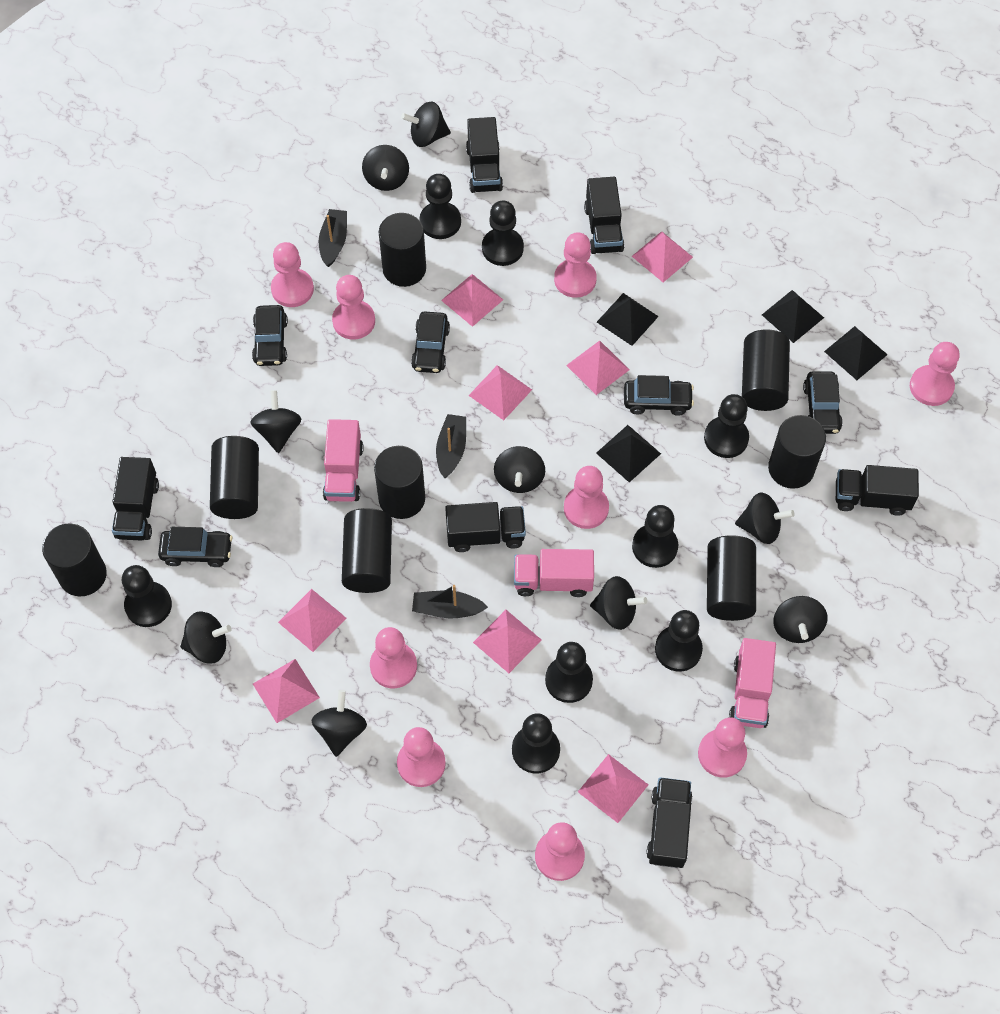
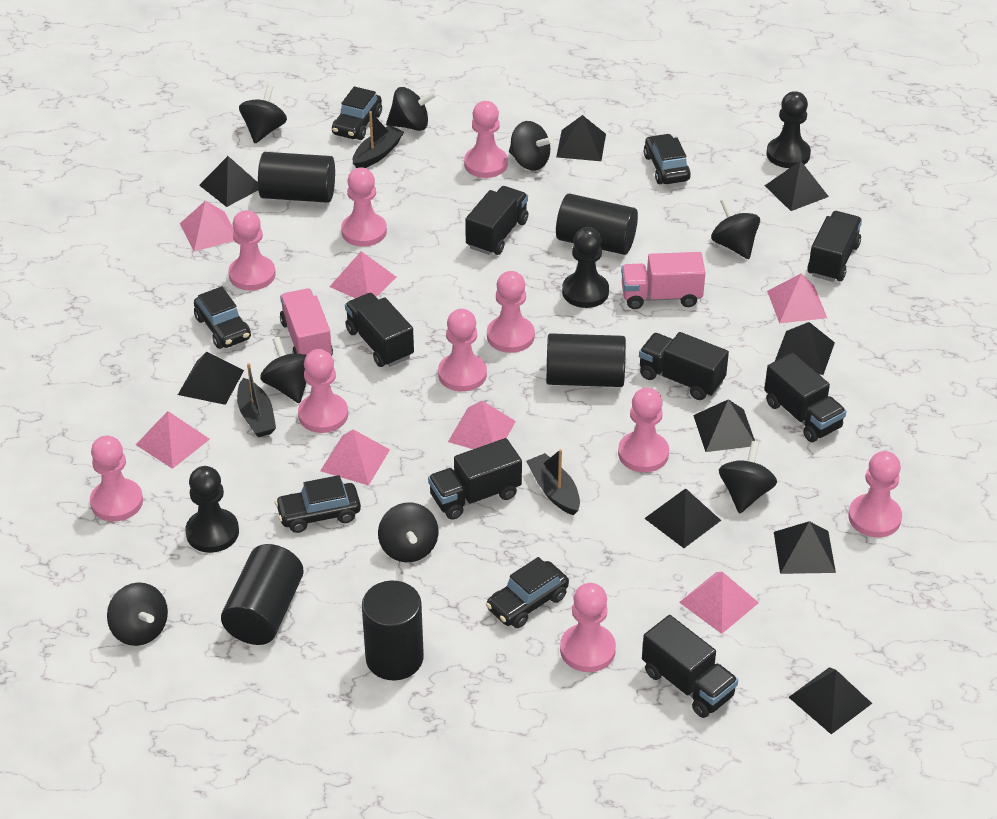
black cylinder: [42,523,107,597] [210,436,259,519] [342,508,392,593] [374,446,425,519] [379,213,426,287] [707,535,756,621] [742,329,790,411] [768,415,826,489] = 8 -> [221,544,304,645] [258,152,335,203] [362,581,424,680] [546,333,626,387] [556,194,638,255] = 5
black pawn: [122,565,172,627] [420,174,461,239] [482,201,524,266] [512,713,560,774] [545,642,593,703] [632,505,678,568] [655,610,703,672] [704,394,749,458] = 8 -> [185,466,239,553] [562,227,609,308] [767,91,811,168] = 3
black pyramid: [596,425,661,482] [597,293,659,346] [762,290,824,343] [824,326,888,380] = 4 -> [178,352,244,405] [199,156,258,207] [556,115,606,161] [644,489,721,548] [693,399,755,452] [765,161,829,211] [774,521,836,574] [775,322,835,375] [789,667,872,734] = 9
black spinning top: [180,611,232,664] [250,390,301,453] [312,690,367,757] [362,145,409,191] [401,101,451,147] [494,446,545,493] [590,576,647,630] [735,492,795,544] [773,596,827,643] = 9 -> [107,582,168,646] [239,85,287,143] [260,337,307,403] [378,502,438,562] [386,87,436,131] [509,121,554,171] [711,198,760,259] [719,441,777,513] = 8
black truck: [112,457,159,541] [445,502,526,552] [466,117,503,193] [584,177,624,254] [646,777,692,868] [836,465,919,516] = 6 -> [345,293,414,367] [428,438,522,520] [465,186,528,255] [639,332,729,400] [642,615,738,718] [764,353,846,442] [807,211,862,282] = 7
pink pawn: [271,242,314,307] [332,275,375,340] [370,627,417,689] [397,727,446,787] [535,822,585,881] [554,232,597,298] [564,466,609,529] [698,718,747,778] [910,342,960,406] = 9 -> [90,435,143,522] [228,210,276,291] [298,349,348,433] [341,167,387,247] [438,309,487,392] [464,101,508,178] [487,271,535,353] [560,583,616,672] [618,387,669,472] [848,451,902,538] = 10
pink pyramid: [253,659,320,723] [278,589,346,652] [441,274,503,327] [468,365,532,420] [473,610,541,673] [566,341,630,395] [578,754,648,823] [632,231,693,282] = 8 -> [136,411,210,469] [180,201,234,251] [320,429,390,486] [329,251,396,298] [448,401,516,449] [679,572,759,634] [767,274,827,323] = 7
pink truck: [323,419,364,502] [514,549,594,597] [729,638,776,728] = 3 -> [280,289,333,356] [621,252,705,309] = 2

